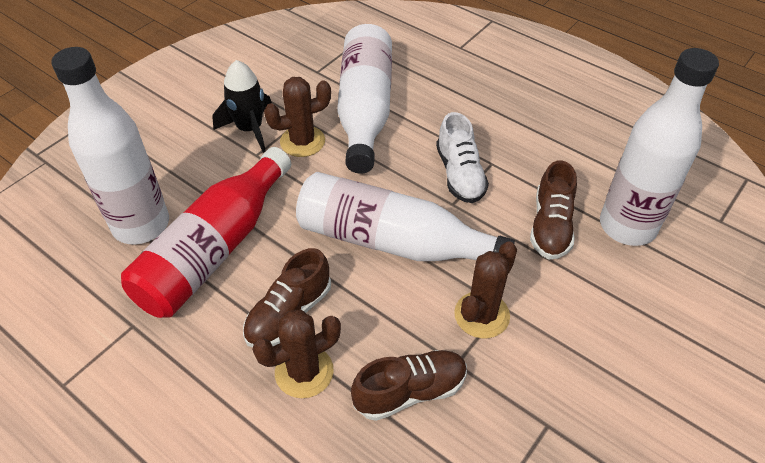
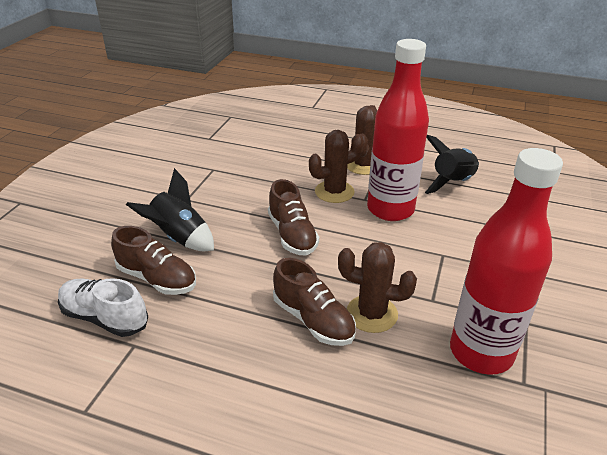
black rocket: [212,60,272,153] = 1 -> [126,168,214,251] [425,135,479,194] = 2
red bottle: [121,147,291,318] = 1 -> [367,39,429,221] [450,148,563,375] = 2
white bottle: [51,47,169,245] [296,172,515,261] [337,24,392,174] [600,48,719,246] = 4 -> none = 0

